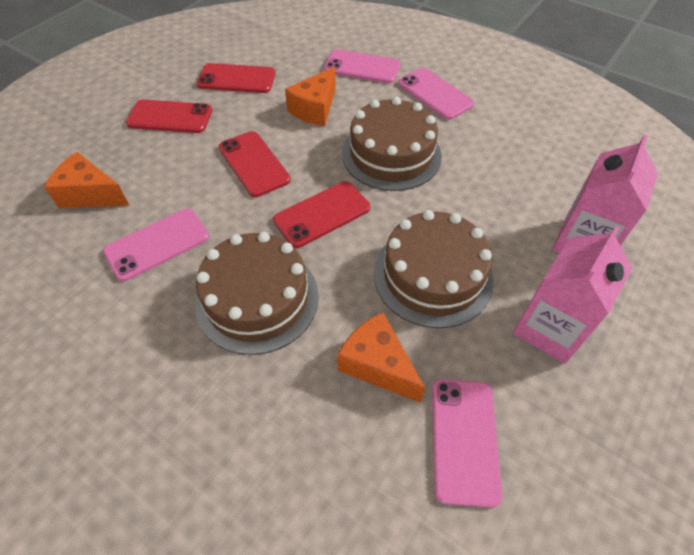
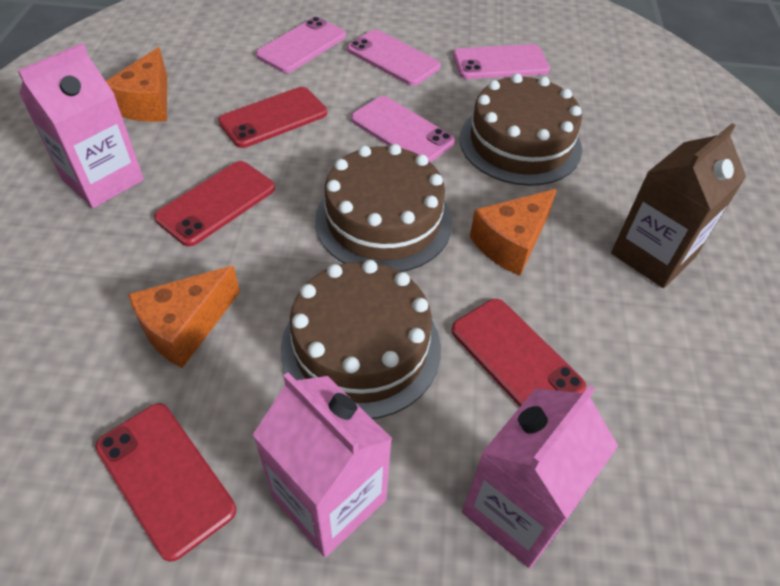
brown carton: none = 0 -> [611,123,746,288] = 1
pink carton: [513,225,632,364] [552,135,658,253] = 2 -> [18,43,144,208] [253,372,392,557] [462,385,618,568] = 3

